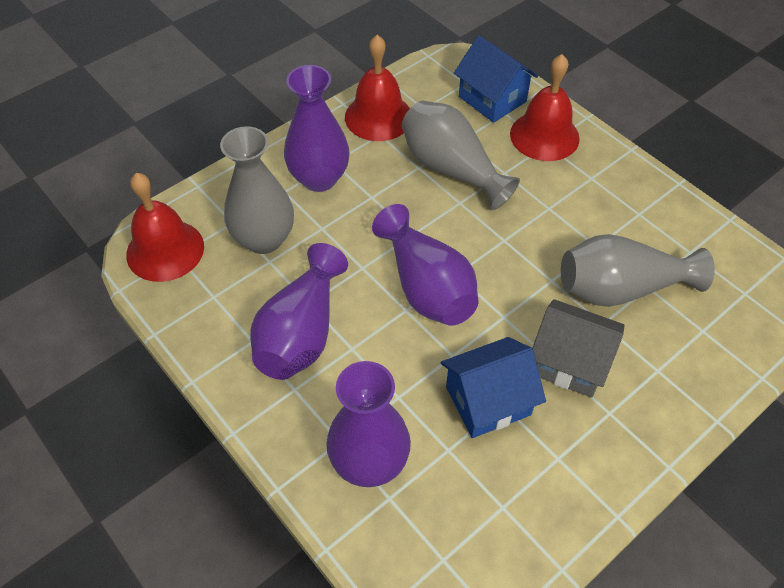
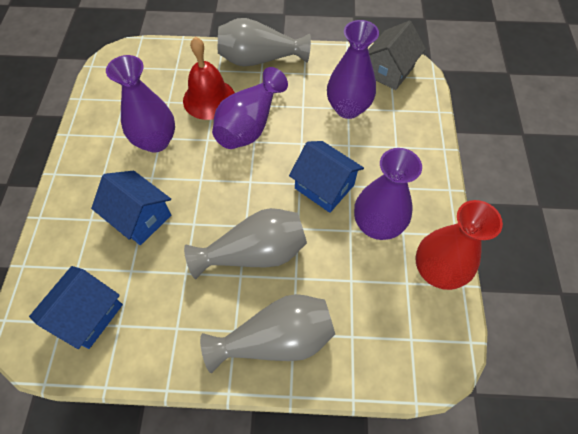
blue house: [441,337,546,438] [454,36,538,123] = 2 -> [29,266,123,349] [91,171,171,245] [289,141,364,213] = 3
red bell: [126,173,204,282] [345,35,410,141] [510,54,580,161] = 3 -> [183,37,235,120] = 1
red vase: none = 0 -> [416,200,503,290] = 1

